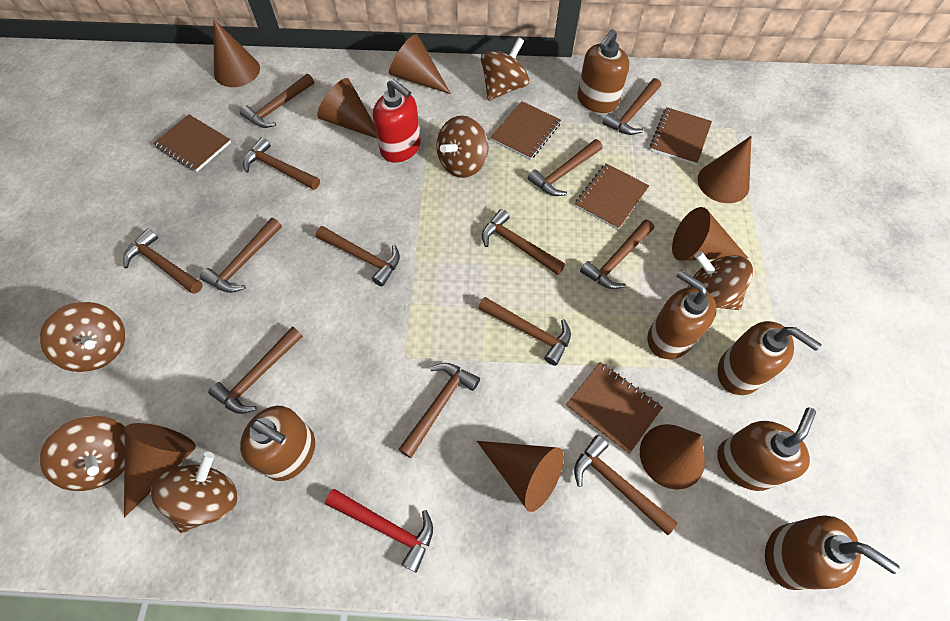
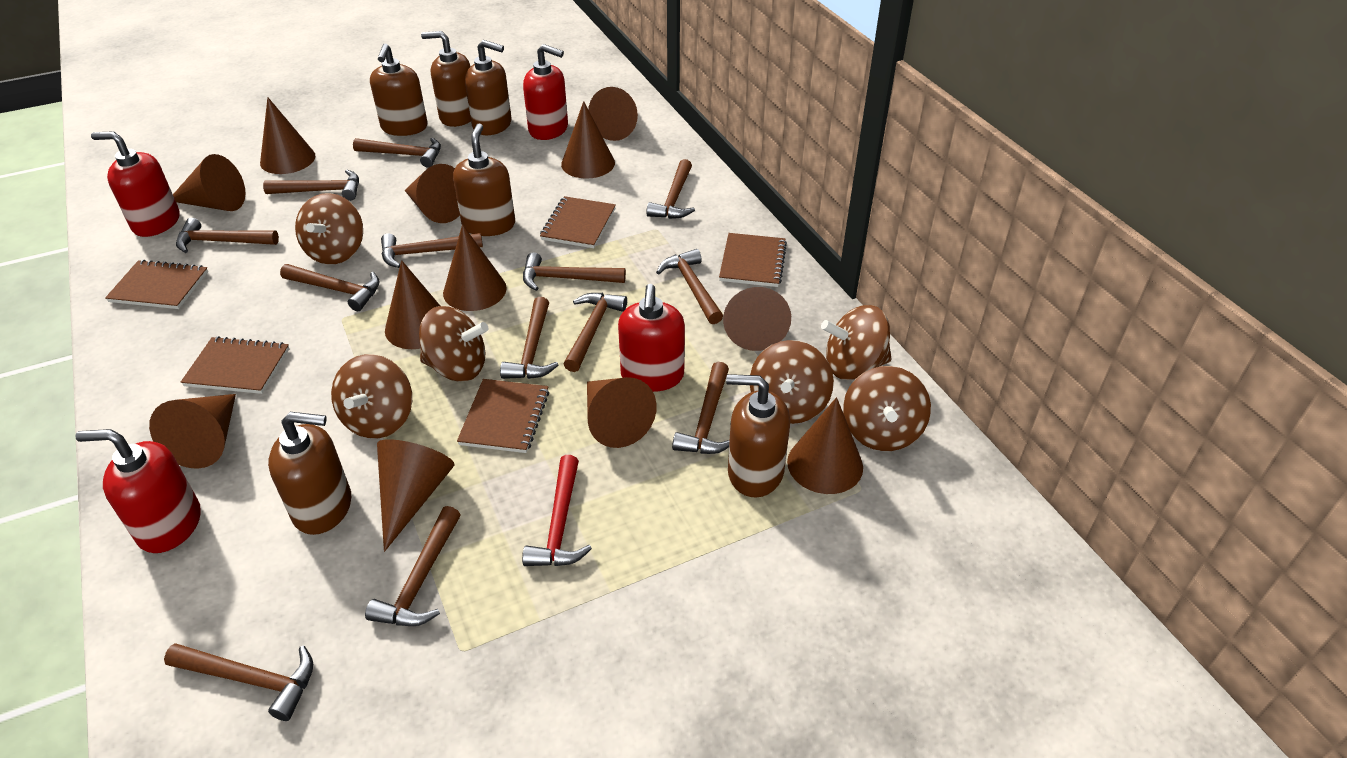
brown cone: [124,423,196,518] [213,19,260,87] [317,78,377,138] [389,34,451,94] [477,441,564,512] [640,424,705,490] [672,207,748,261] [698,136,751,203] = 8 -> [149,394,236,469] [173,154,245,211] [260,97,315,174] [377,439,455,552] [385,260,440,349] [405,164,460,223] [443,224,507,311] [561,101,615,179] [587,377,657,448] [588,87,638,141] [723,287,791,351] [787,397,863,494] = 12
red soap dispenser: [373,79,421,163] = 1 -> [75,429,201,553] [91,131,180,237] [523,44,568,140] [618,284,685,392] = 4

